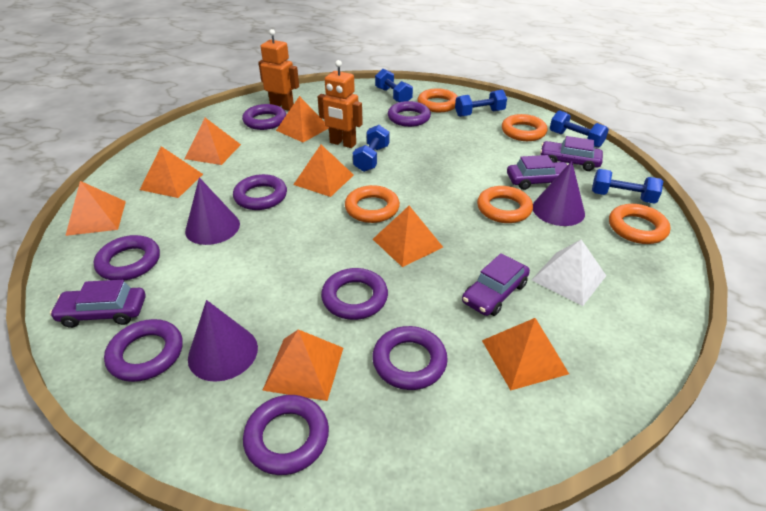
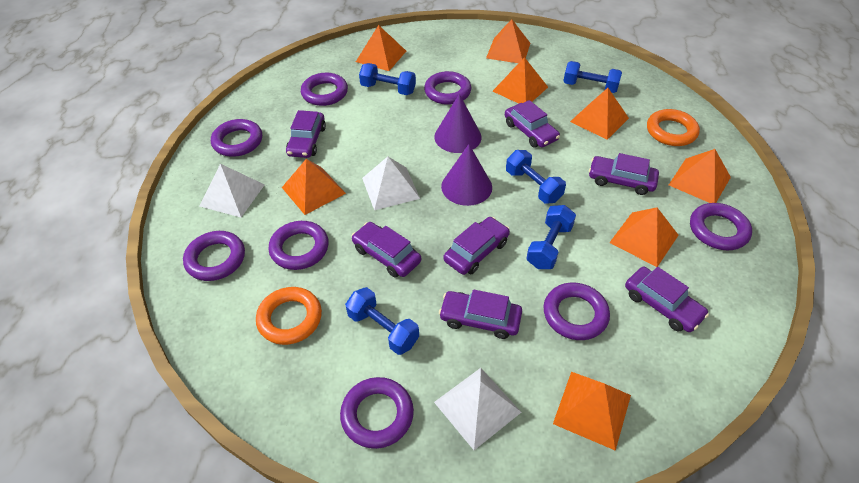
orange ring: [345,185,400,223] [418,88,458,112] [477,186,533,223] [502,114,548,141] [609,204,671,244] = 5 -> [256,287,322,345] [647,109,700,146] = 2
orange robot: [258,29,299,111] [318,60,363,148] = 2 -> none = 0
purple car: [50,280,145,328] [462,253,530,316] [507,155,568,190] [540,136,603,171] = 4 -> [286,110,326,158] [352,222,421,278] [439,290,522,339] [443,217,510,275] [505,100,560,148] [589,153,659,195] [625,267,709,332] = 7
purple cone: [185,177,240,245] [188,300,258,382] [533,161,585,226] = 3 -> [434,94,482,153] [441,144,492,206] = 2
white pyramid: [532,239,606,306] = 1 -> [200,164,265,217] [362,157,420,210] [434,368,522,450] = 3

